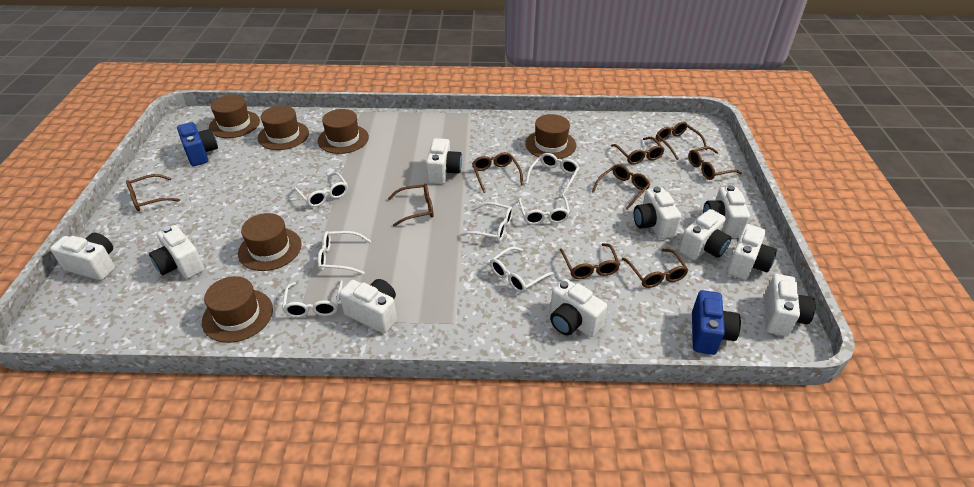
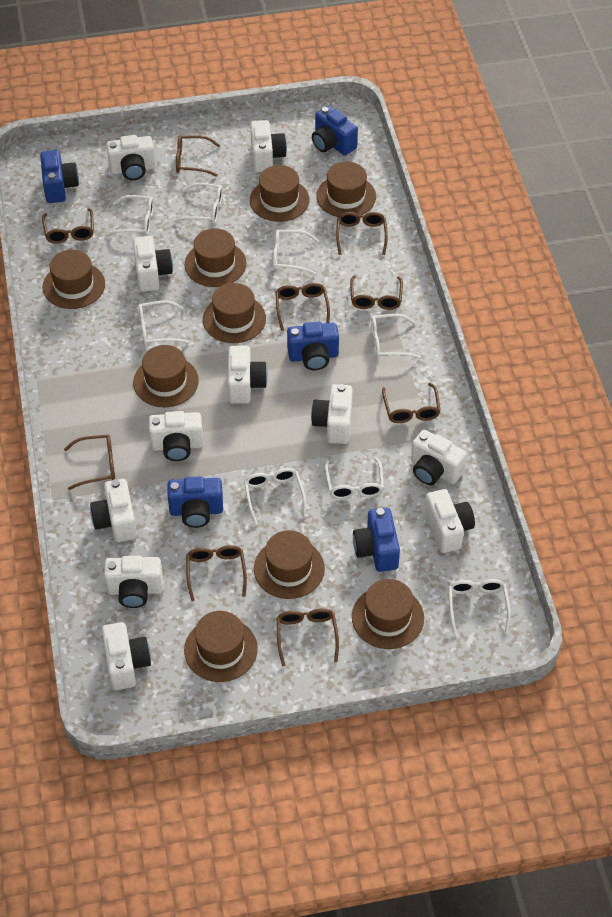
blue camera: [177,122,218,166] [692,290,741,355] = 2 -> [40,150,79,203] [168,476,223,528] [287,322,339,370] [312,106,358,156] [353,508,400,572] = 5
brown hat: [202,276,273,343] [209,95,260,138] [238,213,302,271] [258,106,309,150] [318,109,369,154] [525,114,576,159] = 6 -> [42,250,105,309] [133,345,199,407] [184,611,258,682] [185,228,246,287] [203,283,266,343] [250,165,309,222] [254,530,325,599] [316,161,376,217] [352,579,424,649] = 9
white camera: [50,232,115,280] [149,225,205,279] [339,279,397,333] [426,138,462,184] [550,279,607,337] [634,187,681,239] [679,209,731,260] [703,185,750,238] [727,224,777,280] [764,274,815,336] = 10 -> [90,479,137,542] [102,622,151,690] [104,556,163,608] [106,135,155,180] [133,236,173,292] [149,411,203,461] [228,346,268,404] [250,120,287,172] [311,384,353,444] [411,430,467,485] [424,489,475,553] = 11
white glasses: [282,280,343,318] [294,172,348,207] [318,231,371,274] [459,202,513,242] [490,247,555,293] [518,196,570,225] [525,153,579,196] = 7 -> [106,195,154,236] [139,300,189,346] [173,183,223,224] [244,468,306,525] [273,230,319,275] [325,457,384,499] [371,314,421,359] [449,579,511,634] = 8

